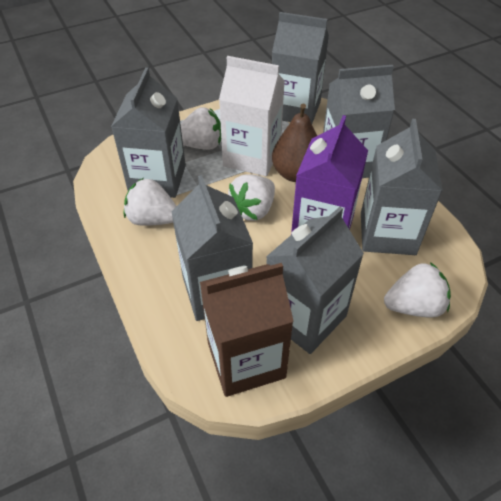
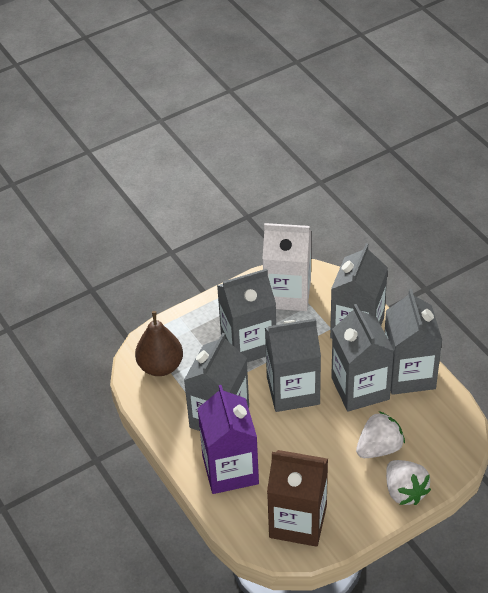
white strawberry: [124,178,176,226] [181,107,221,150] [228,174,275,221] [384,262,451,318] = 4 -> [356,411,405,458] [386,460,431,505] = 2

